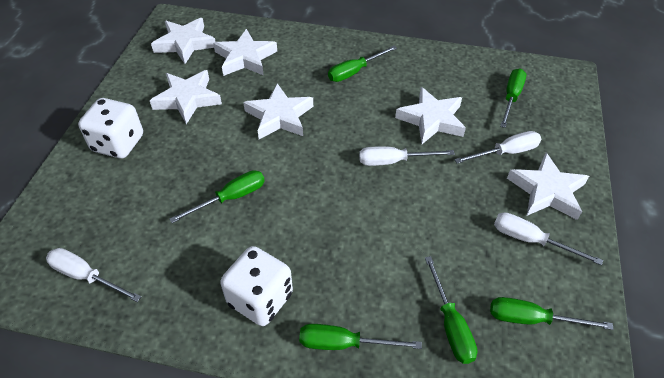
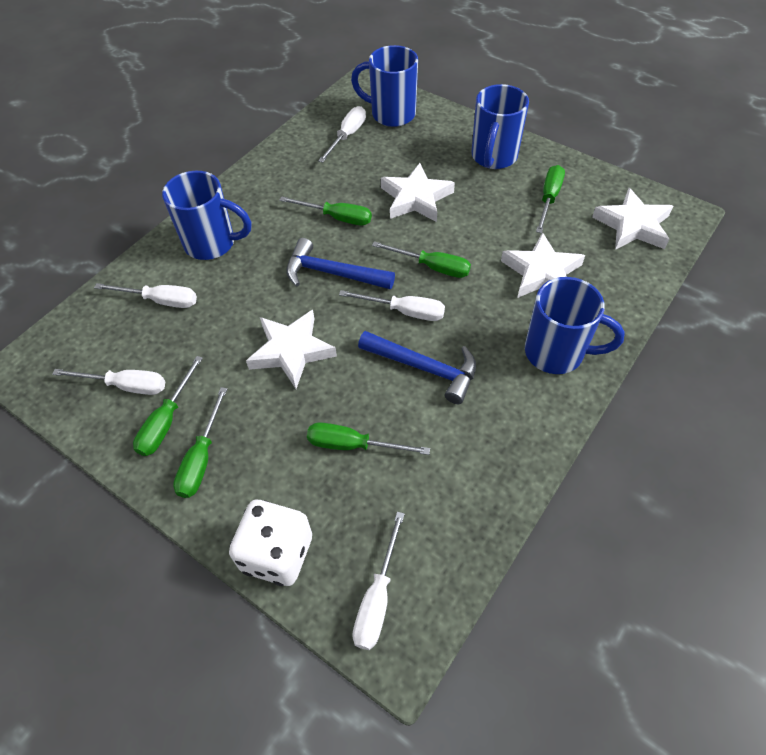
blue hammer: none = 0 -> [286,238,395,290] [358,331,476,404] = 2
blue mug: none = 0 -> [162,171,251,260] [351,45,418,127] [471,84,529,169] [525,277,625,374] = 4
white dice: [78,98,143,158] [220,246,293,326] = 2 -> [229,500,312,586] = 1
white screwdriver: [46,248,142,302] [359,146,455,166] [455,131,541,164] [494,212,603,265] = 4 -> [52,369,165,395] [94,283,197,308] [318,106,366,163] [339,290,445,321] [352,512,405,650] = 5
white star: [150,70,222,124] [151,18,216,64] [213,29,277,76] [243,83,313,139] [395,87,466,144] [507,153,589,220] = 6 -> [246,310,337,389] [381,163,455,222] [501,232,585,298] [592,188,673,250] = 4

